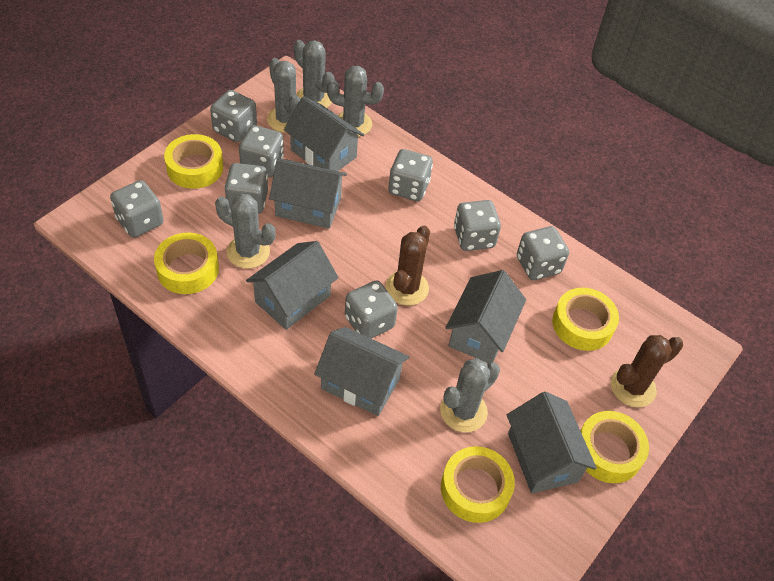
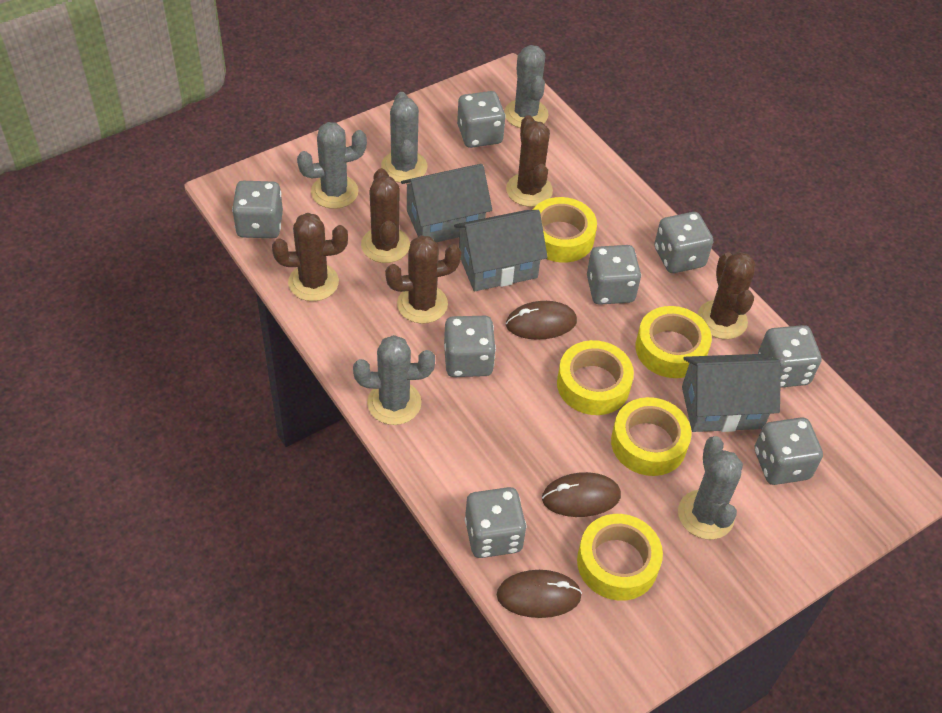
brown cactus: [386,225,430,306] [611,335,683,407] = 2 -> [272,213,348,301] [361,168,410,263] [385,235,461,324] [506,115,553,207] [698,252,755,339] = 5
brown mouse: none = 0 -> [497,570,582,618] [506,301,577,340] [542,472,621,517] = 3
grey house: [246,241,339,330] [269,158,347,229] [284,96,364,171] [314,327,409,416] [445,270,526,363] [507,391,597,493] = 6 -> [401,164,492,242] [454,210,548,291] [682,354,781,432] = 3

